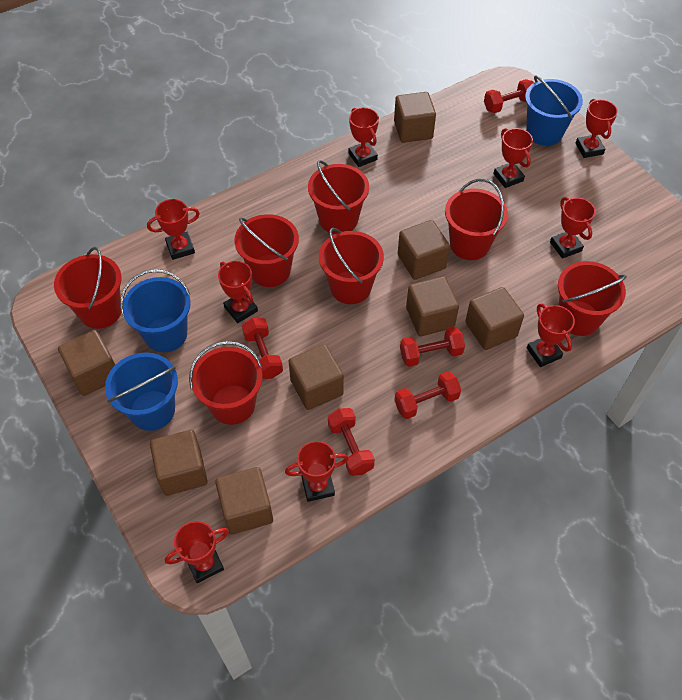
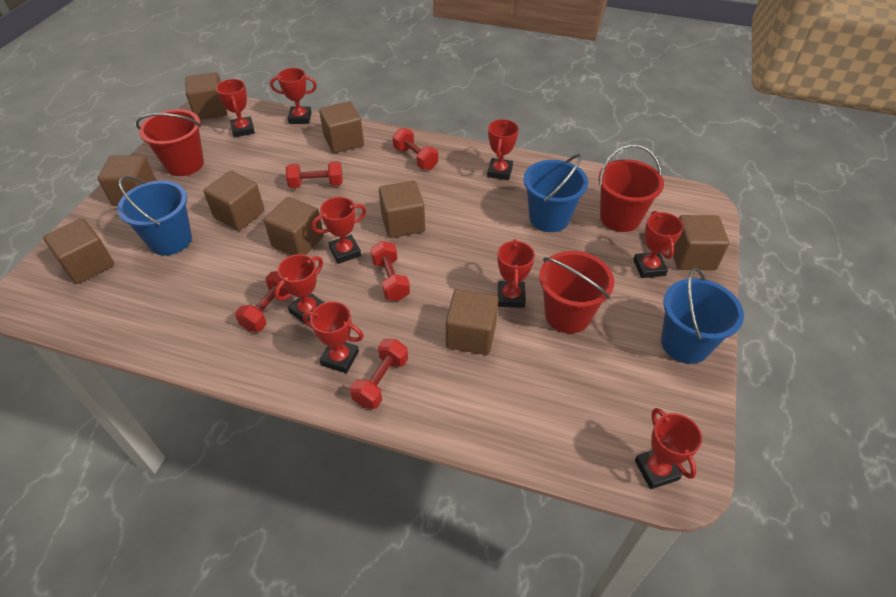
brown cube: [58,330,115,396] [150,430,208,496] [215,467,273,535] [289,344,344,410] [394,92,436,143] [398,220,450,280] [406,276,459,337] [465,287,524,350] = 8 -> [43,218,114,284] [98,155,157,206] [185,72,227,120] [204,171,265,231] [264,197,324,255] [319,101,364,153] [379,181,425,238] [446,289,499,355] [673,215,729,270] = 9
red bucket: [54,247,122,329] [189,341,262,425] [234,214,299,287] [308,160,369,234] [319,228,384,304] [445,179,508,260] [558,261,627,336] = 7 -> [136,109,204,176] [539,251,614,333] [598,144,664,232] = 3

